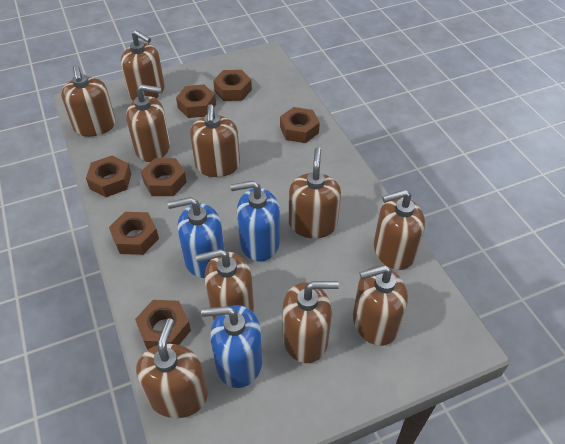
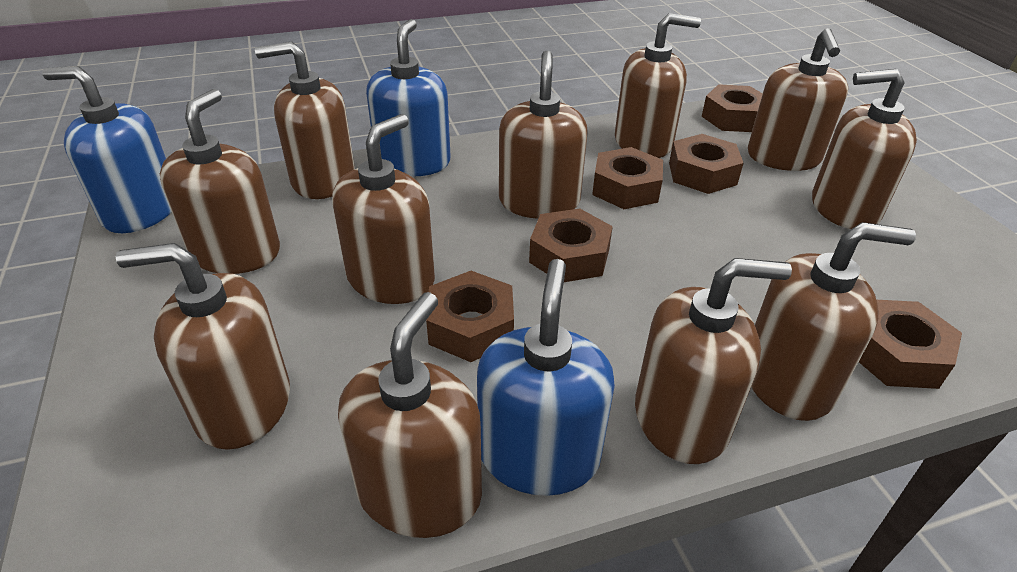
brown nut: [86,156,131,197] [109,212,159,255] [135,300,191,350] [141,158,187,196] [176,85,216,118] [213,70,252,101] [280,107,320,143] = 7 -> [426,271,514,362] [529,208,613,282] [592,147,663,209] [669,134,743,194] [702,84,763,132] [859,300,962,389] = 6
brown soap dispenser: [61,65,116,137] [121,30,165,101] [126,84,170,162] [136,318,208,418] [190,104,240,177] [196,249,254,320] [283,281,339,363] [289,147,341,238] [353,265,408,346] [374,190,425,270] = 10 -> [116,243,290,450] [160,89,280,274] [255,42,355,199] [332,114,435,304] [338,292,482,538] [499,50,588,219] [615,13,701,158] [635,258,792,464] [748,28,848,171] [751,222,916,421] [812,69,917,229] = 11

